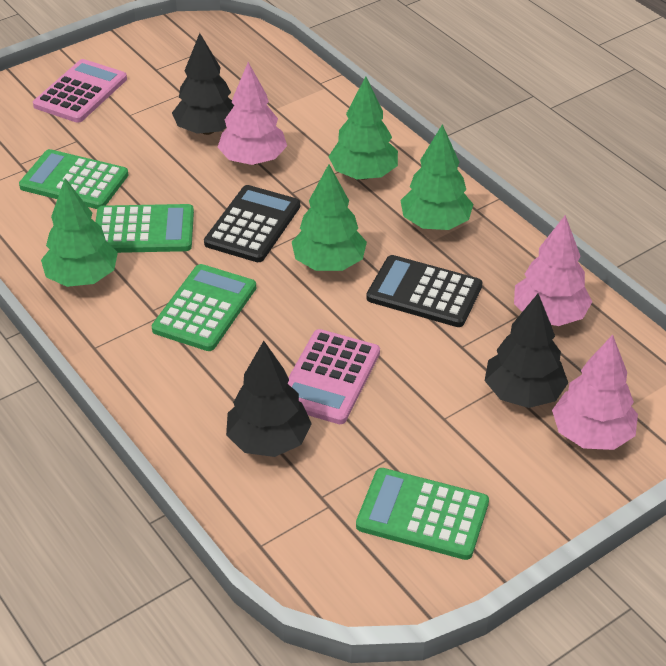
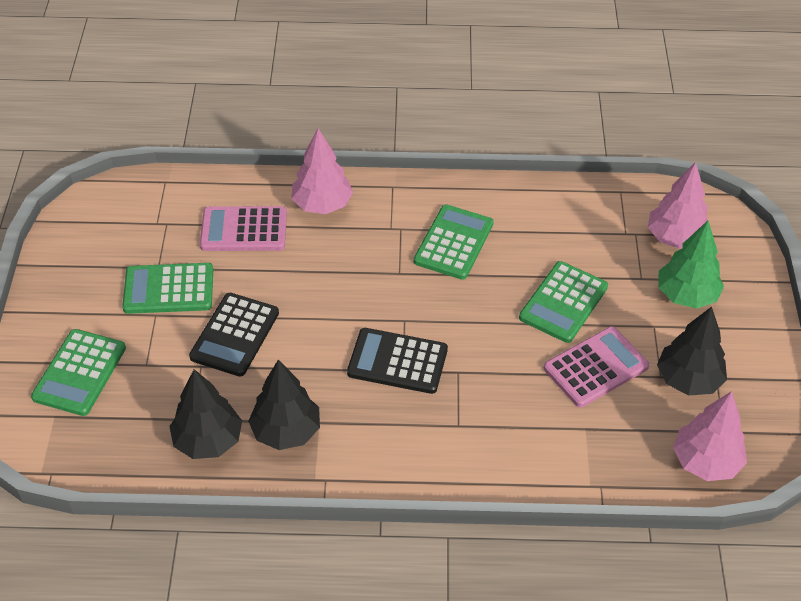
green tree: [41,178,118,287] [292,164,367,271] [328,76,398,180] [400,124,473,230] = 4 -> [658,221,724,309] = 1

